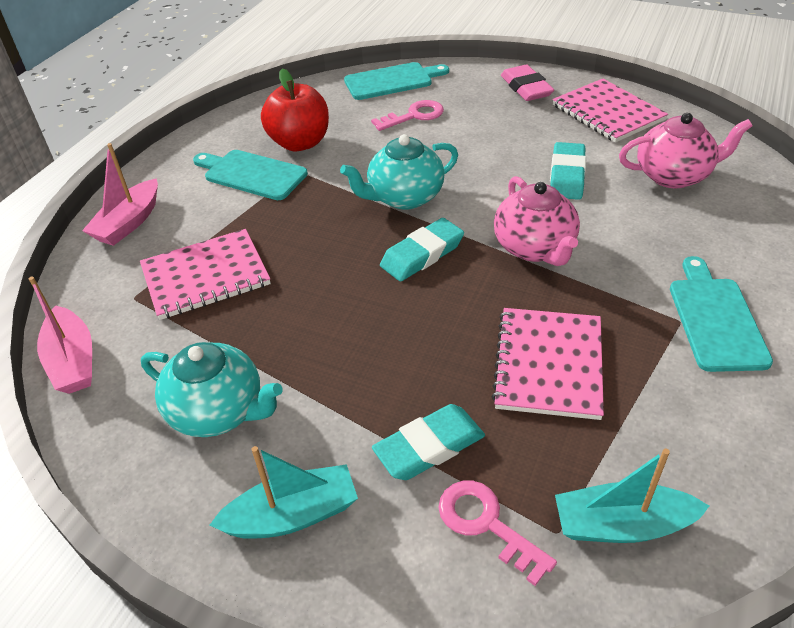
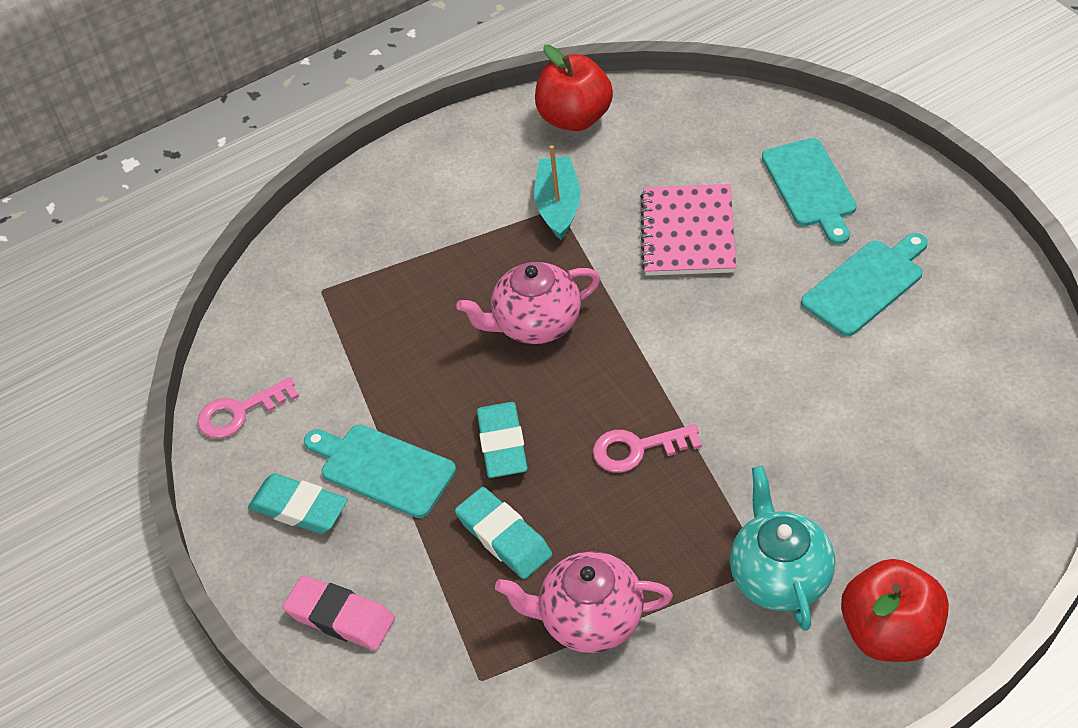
pink boat: [29,276,92,394] [82,143,158,246] = 2 -> none = 0
pink notebook: [140,229,271,320] [491,308,604,420] [553,79,668,143] = 3 -> [640,184,736,276] = 1
red apple: [261,69,329,151] = 1 -> [535,45,613,131] [841,559,949,662] = 2
turquoise boat: [210,446,358,539] [555,449,709,543] = 2 -> [534,145,580,240] = 1
turquoise teapot: [141,342,283,437] [340,134,458,210] = 2 -> [730,466,835,631] = 1

